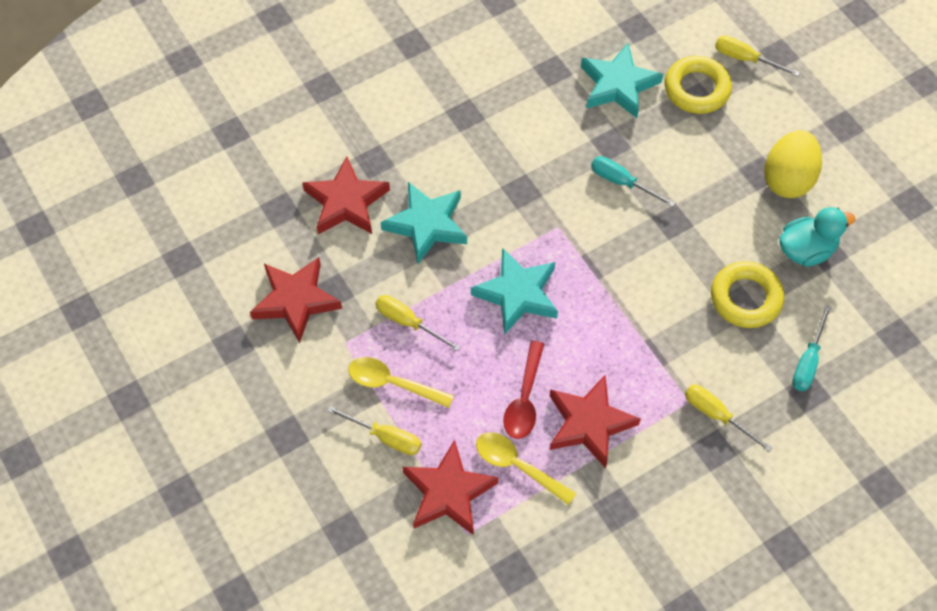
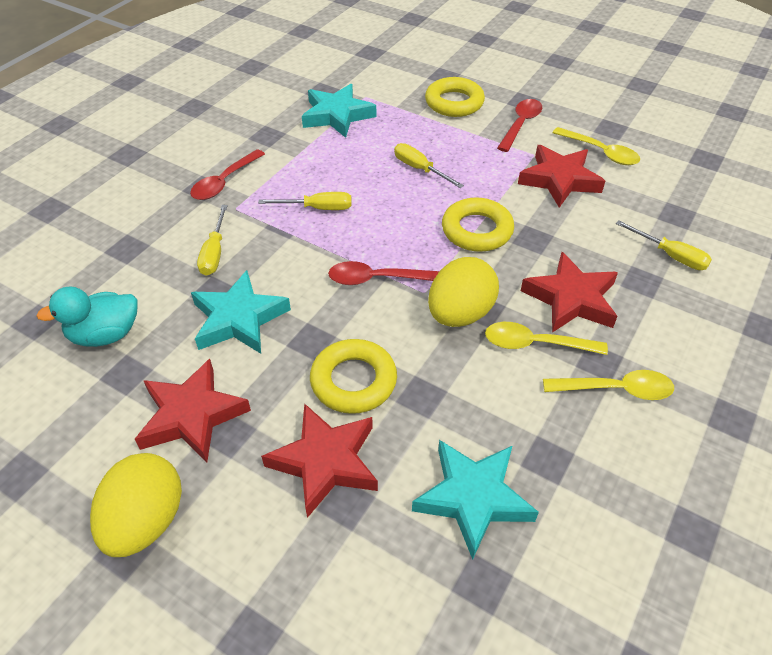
red spoon: [503,341,544,439] = 1 -> [190,149,265,200] [328,261,439,285] [497,99,542,152] = 3
turquoise screwdriver: [591,156,675,207] [792,305,831,391] = 2 -> none = 0
yellow egg: [764,130,822,198] = 1 -> [90,453,182,557] [428,257,499,327] = 2
yellow ring: [665,56,732,114] [711,261,784,328] = 2 -> [310,339,397,414] [425,77,485,117] [442,197,514,252] = 3
yellow spoon: [348,357,454,408] [476,432,576,505] = 2 -> [485,322,608,355] [543,370,674,400] [552,127,640,165] = 3

